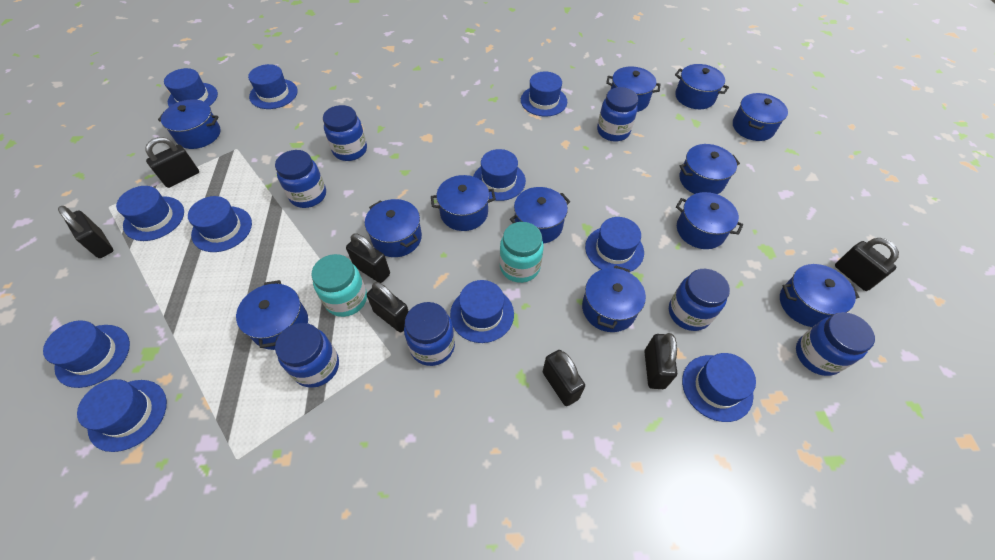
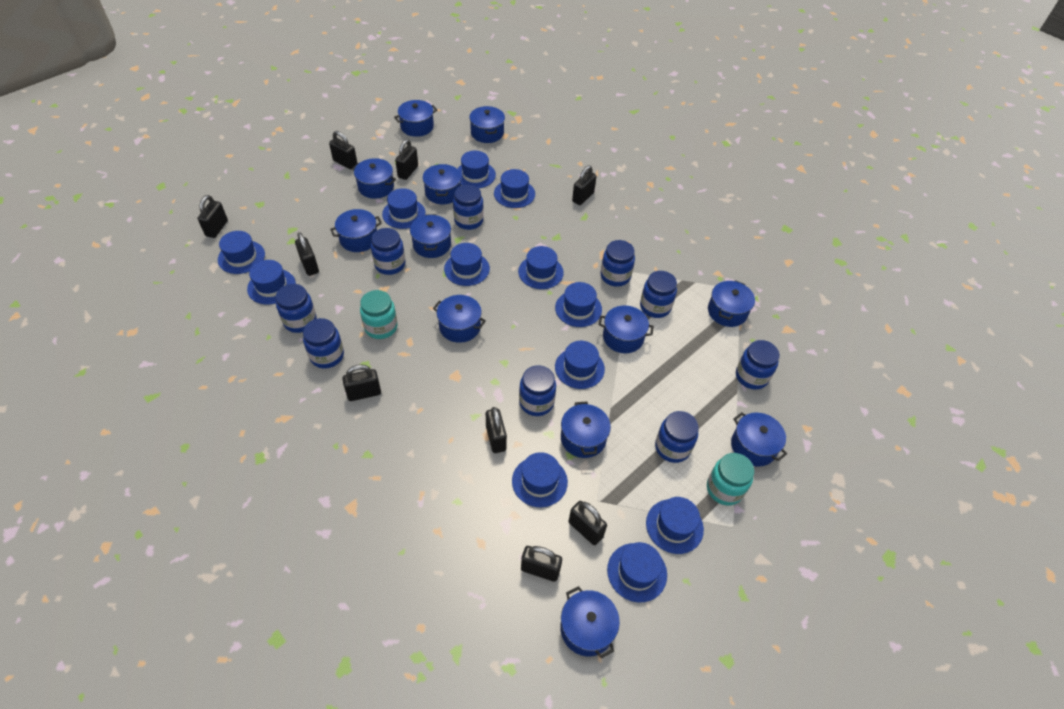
black padlock: [58,206,113,258] [145,137,199,188] [346,233,390,283] [367,282,409,333] [543,350,585,406] [644,333,677,389] [835,238,899,291] = 7 -> [198,195,228,238] [295,232,319,276] [329,131,357,169] [342,364,381,401] [395,139,418,180] [486,407,507,453] [521,546,562,582] [569,501,607,545] [572,165,597,205] = 9
blue hat: [43,320,130,388] [77,379,167,452] [116,186,184,241] [164,68,218,107] [188,196,252,252] [248,64,298,109] [450,280,514,343] [473,149,526,201] [521,72,567,116] [585,217,644,272] [682,353,756,422] = 11 -> [218,231,265,274] [247,260,296,305] [382,188,426,229] [444,243,490,286] [457,151,496,188] [494,169,535,208] [512,452,568,507] [518,246,564,289] [555,282,602,327] [555,341,605,389] [607,542,667,602] [646,497,704,554] = 12
blue jar: [275,150,326,208] [275,323,339,388] [323,105,367,161] [404,302,455,366] [597,87,638,142] [669,269,730,331] [796,312,875,376] = 7 -> [276,284,317,333] [303,318,344,368] [371,228,405,275] [453,185,484,230] [519,365,556,416] [601,240,635,287] [640,271,677,318] [655,411,699,463] [736,340,780,390] = 9

